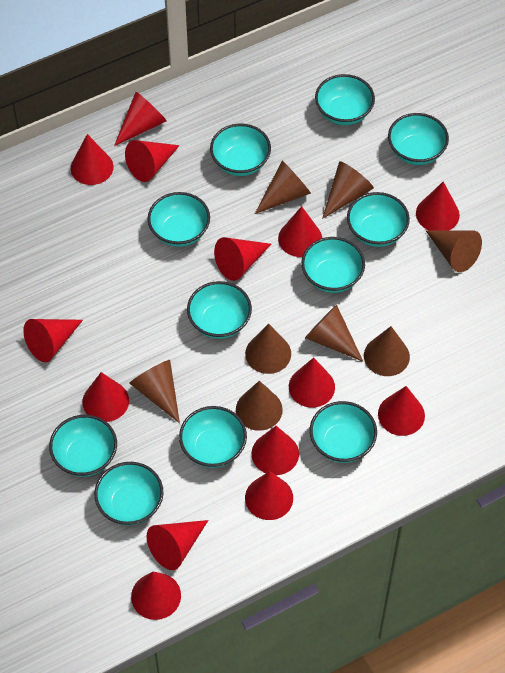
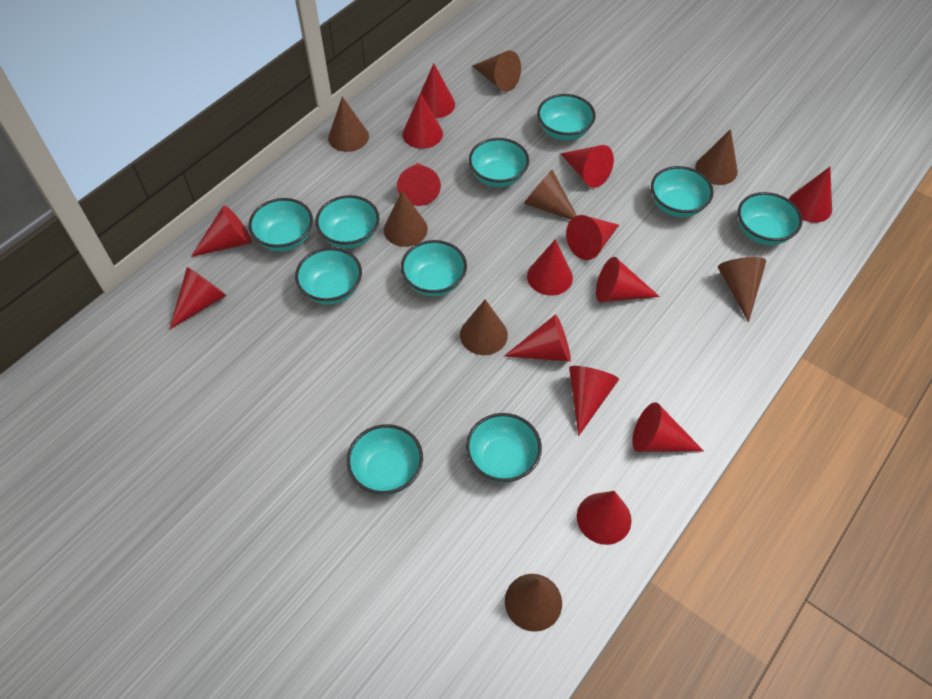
turquoise bowl: [49,415,117,477] [94,462,163,525] [148,192,210,247] [179,406,247,468] [187,281,252,339] [210,124,271,176] [301,237,365,293] [310,401,377,463] [315,74,375,125] [347,192,410,247] [388,113,449,165] = 11 -> [249,198,313,252] [295,247,362,305] [315,195,379,249] [347,424,423,495] [401,240,467,297] [466,413,542,483] [469,138,529,187] [537,94,596,141] [651,166,714,217] [738,192,803,245] = 10

